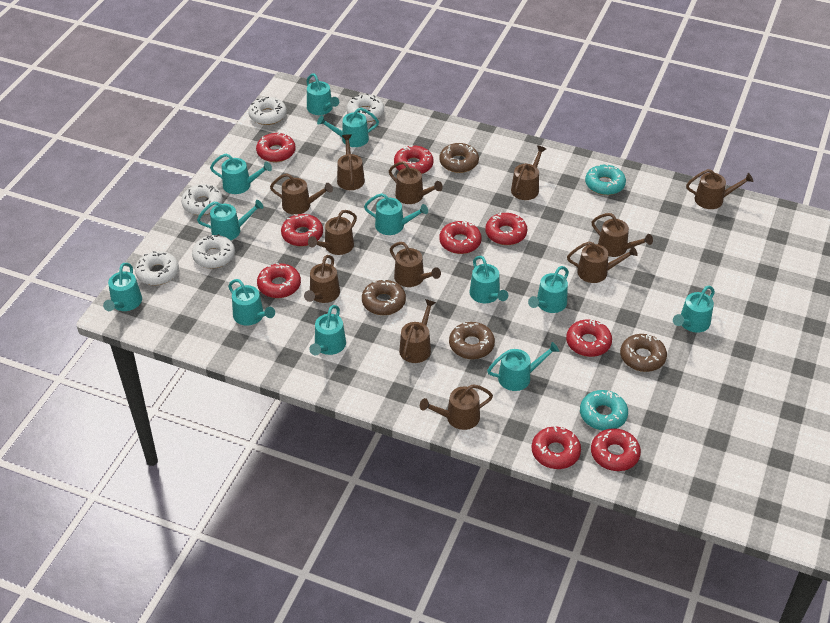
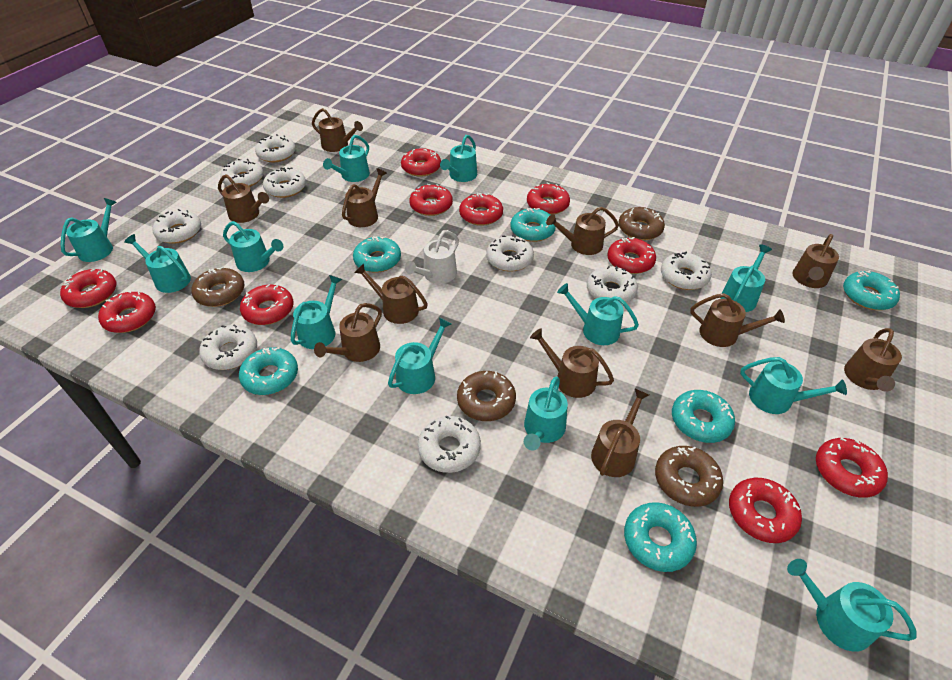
brown watering can: [270,173,333,215] [304,255,340,303] [308,210,357,255] [337,134,365,190] [389,161,443,204] [390,242,441,287] [399,299,436,363] [420,384,493,430] [511,145,546,200] [567,242,638,283] [592,213,653,257] [686,169,753,209] = 12 -> [218,174,269,223] [312,108,363,152] [314,303,382,362] [342,168,387,227] [354,263,428,324] [530,328,614,398] [546,207,619,255] [591,389,649,477] [690,293,785,347] [792,234,839,288] [844,328,902,392] = 11
red donut: [256,133,296,162] [257,263,301,298] [281,214,323,247] [394,145,433,174] [439,221,482,254] [485,212,527,245] [532,426,581,469] [566,319,612,357] [591,428,641,471] = 9 -> [60,269,116,308] [98,291,156,333] [240,284,293,325] [401,148,441,177] [409,184,453,216] [459,193,503,226] [527,183,570,215] [607,237,656,274] [729,478,802,543] [816,438,888,498] = 10
turquoise donut: [580,390,628,431] [585,164,626,195] = 2 -> [239,347,298,395] [353,236,401,273] [510,208,556,242] [624,502,697,572] [672,390,735,443] [843,270,900,310] = 6
white donut: [135,251,179,285] [181,184,223,215] [192,234,235,268] [248,97,287,125] [346,94,384,122] = 5 -> [152,209,201,244] [199,324,257,370] [220,159,263,187] [255,134,296,163] [263,167,306,198] [418,415,481,473] [486,235,534,272] [587,266,638,303] [661,252,712,290] = 9
white watering can: none = 0 -> [405,230,459,284] = 1

